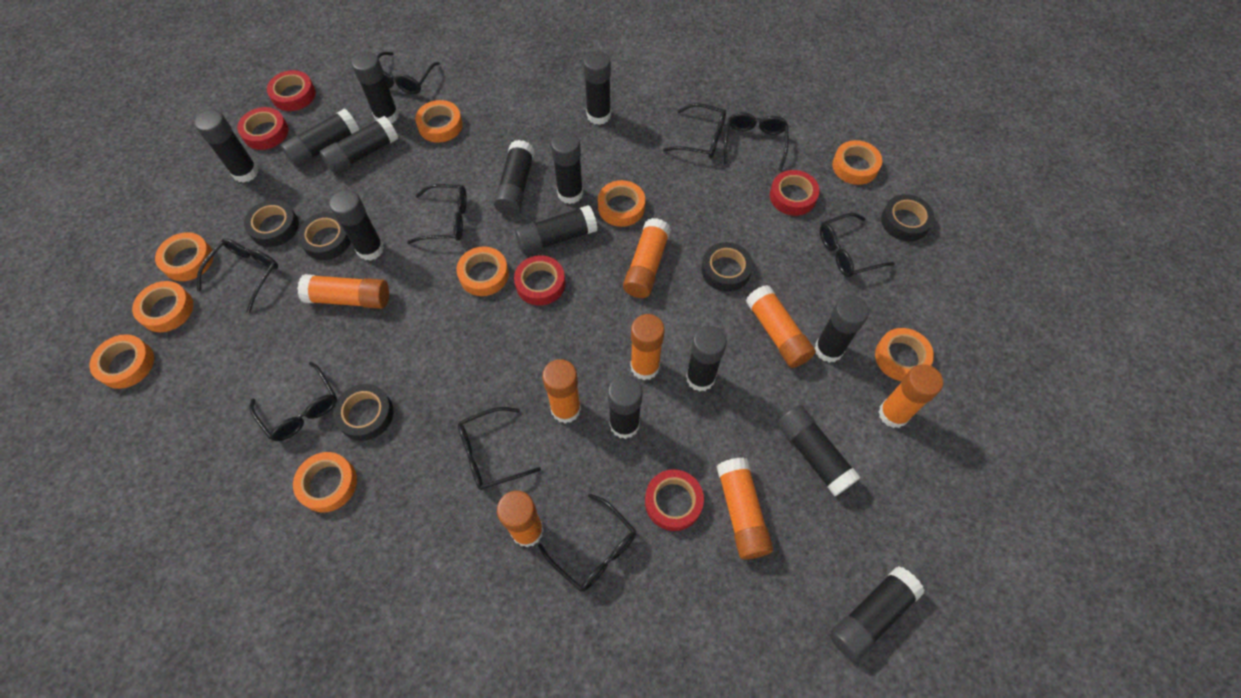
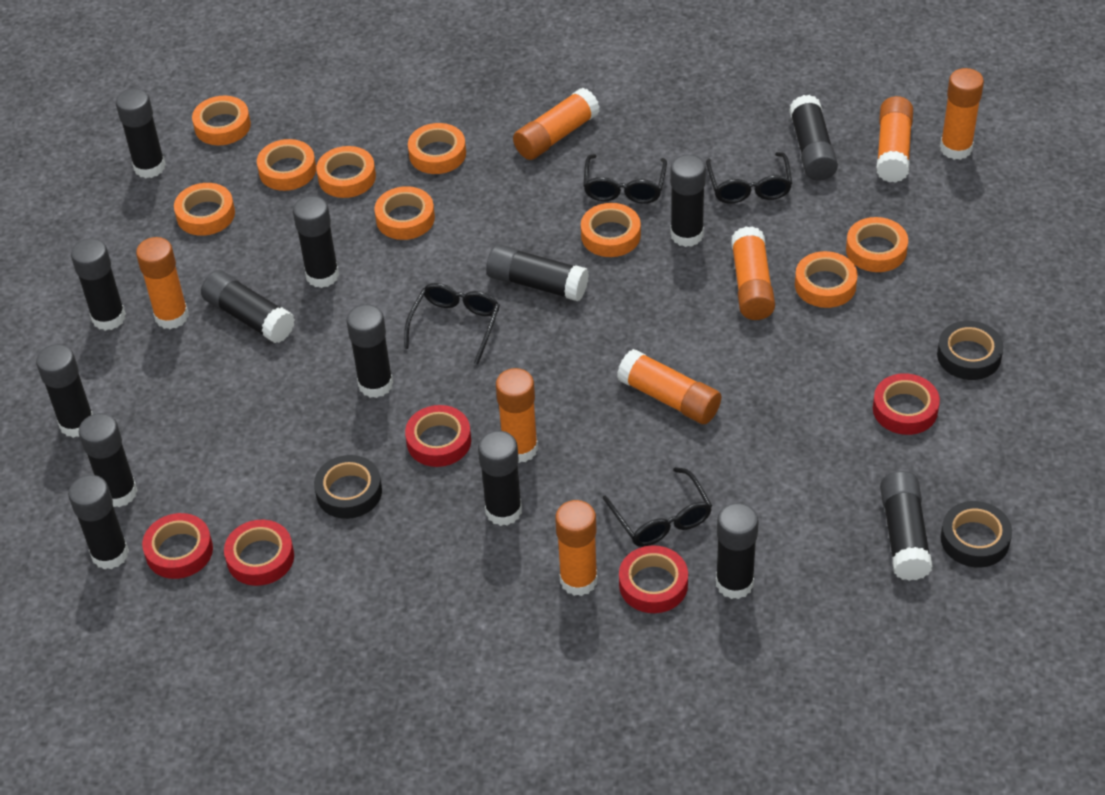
black glasses: [197,238,278,312] [249,362,337,441] [377,52,440,94] [407,184,467,244] [458,407,541,490] [538,493,637,592] [663,103,726,159] [724,112,789,171] [820,213,895,277] = 9 -> [404,283,500,364] [583,154,667,204] [603,467,712,547] [706,152,792,203] = 4
black tape: [244,200,299,247] [298,212,351,260] [333,384,394,441] [701,242,753,292] [881,194,934,241] = 5 -> [314,455,382,519] [937,321,1004,380] [941,501,1012,568] = 3

